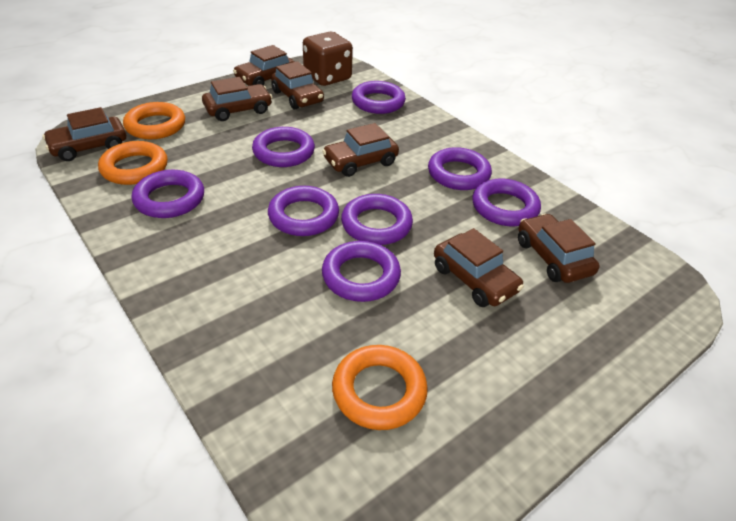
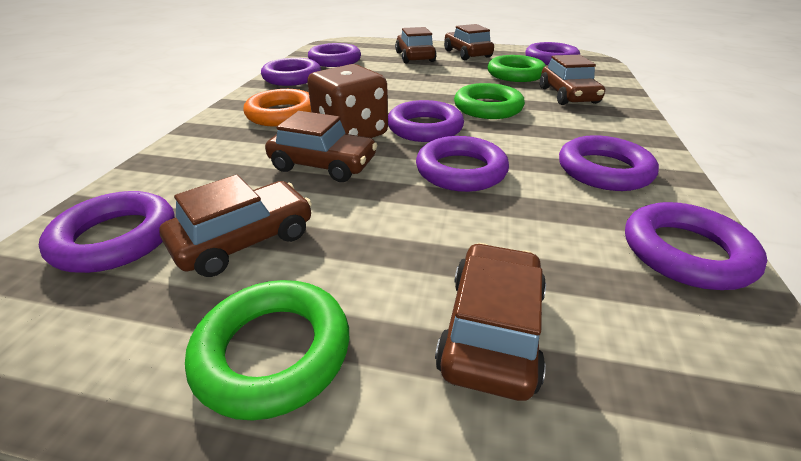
brown car: [42,107,126,161] [202,77,272,121] [233,45,295,86] [271,61,324,109] [322,123,399,177] [434,228,524,307] [518,214,600,283] = 7 -> [159,175,312,277] [265,111,377,182] [395,27,436,64] [435,243,546,401] [444,24,494,60] [540,55,605,105] = 6
green ring: none = 0 -> [185,280,349,421] [454,83,525,119] [488,55,546,82] = 3
orange ring: [98,141,168,185] [123,102,185,139] [332,345,428,430] = 3 -> [243,89,311,127] = 1

